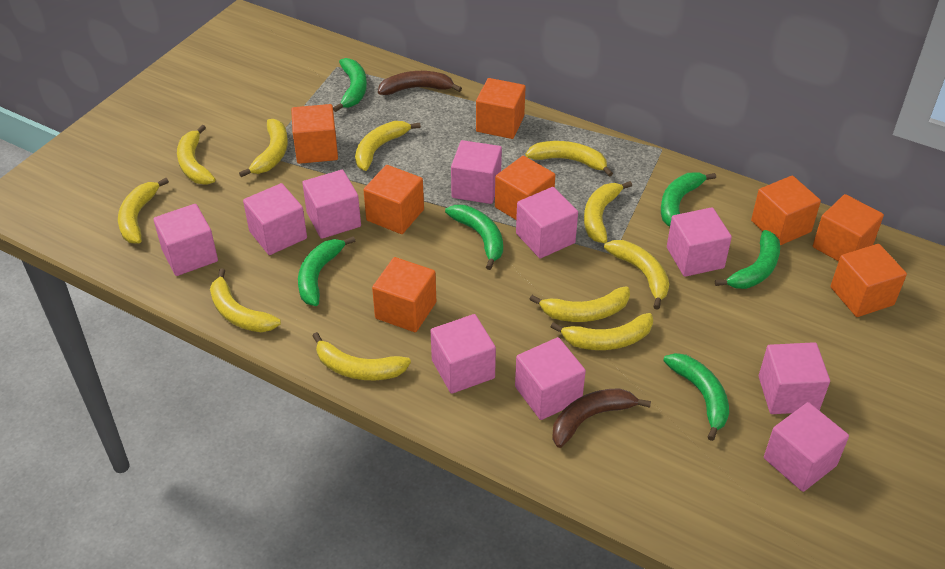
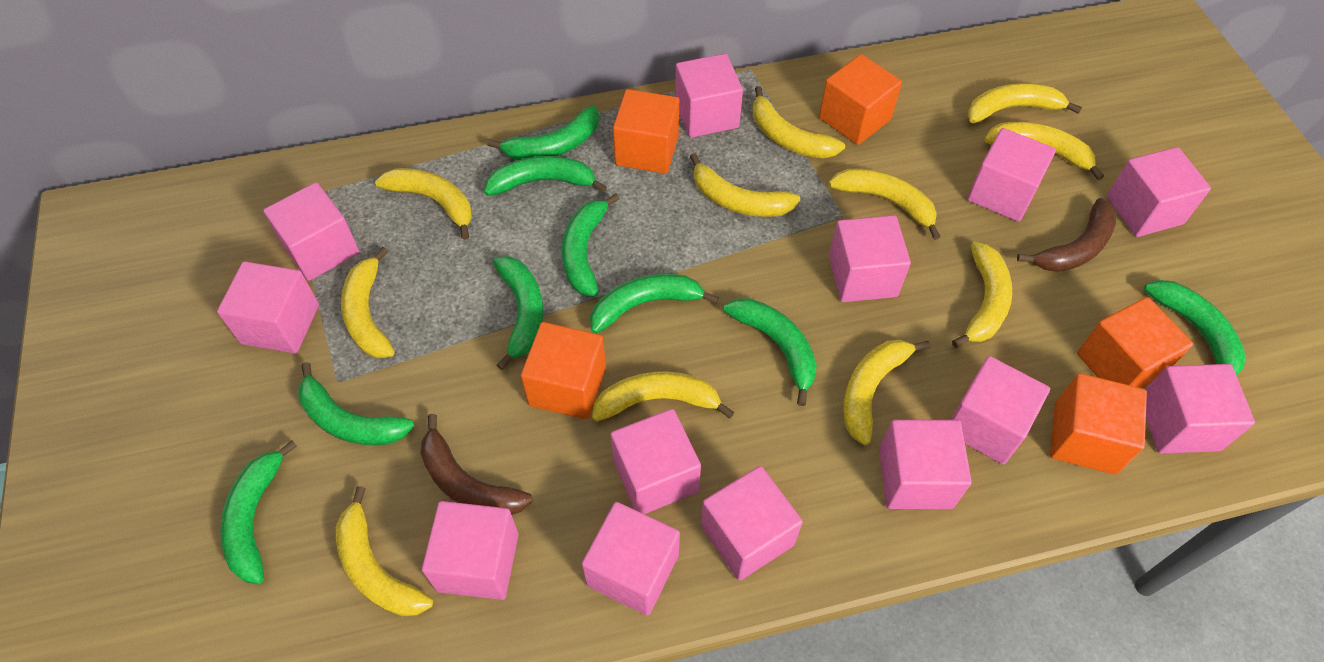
green banana: [298,236,355,306] [333,58,367,112] [445,205,503,270] [661,172,716,226] [663,353,729,441] [715,230,780,289] = 6 -> [220,440,297,584] [298,362,414,445] [484,156,607,196] [487,106,599,160] [493,256,544,370] [562,193,620,297] [590,274,719,334] [724,298,817,406] [1144,280,1246,376] = 9
orange cube: [291,104,338,164] [363,165,424,234] [372,257,436,332] [476,78,526,139] [495,156,555,220] [751,176,821,245] [813,194,884,261] [830,244,907,317] = 8 -> [521,322,606,419] [613,89,679,174] [819,54,902,145] [1050,373,1147,475] [1077,297,1193,388] = 5
pink cube: [153,204,218,276] [243,183,307,255] [302,170,361,239] [431,314,496,394] [451,140,502,204] [515,337,586,420] [516,187,578,259] [667,207,732,277] [759,342,830,414] [764,402,849,492] = 10 -> [217,261,319,353] [263,182,360,281] [422,501,519,600] [582,502,680,616] [610,409,701,514] [675,54,743,138] [701,466,803,581] [829,215,911,302] [879,420,972,509] [951,356,1050,465] [967,128,1056,222] [1107,147,1211,237] [1145,364,1255,454] = 13

